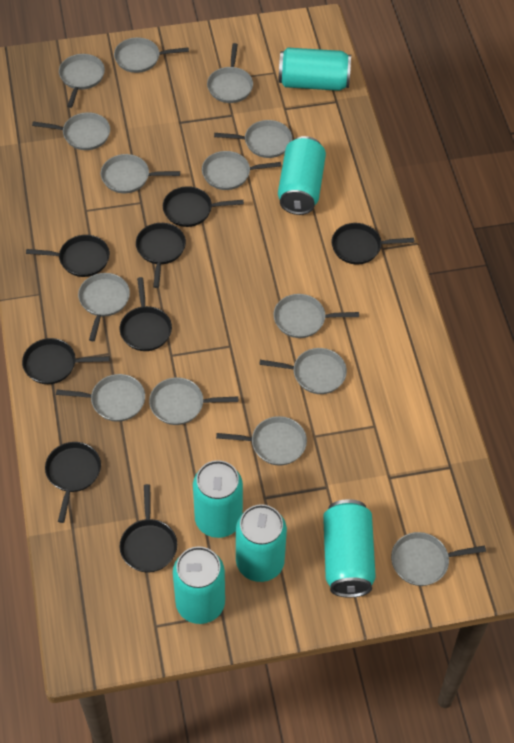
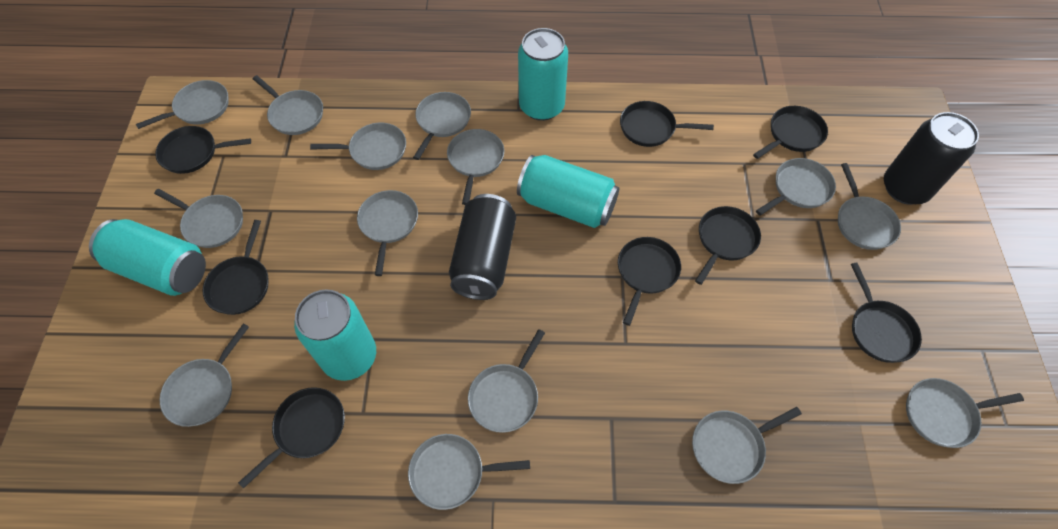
black can: none = 0 -> [449,194,516,300] [884,112,979,205] = 2
turquoise can: [173,546,225,624] [193,460,243,538] [236,504,287,582] [278,136,326,215] [279,47,351,91] [323,499,376,598] = 6 -> [89,219,206,296] [294,289,376,381] [517,155,619,228] [518,28,568,121] = 4

